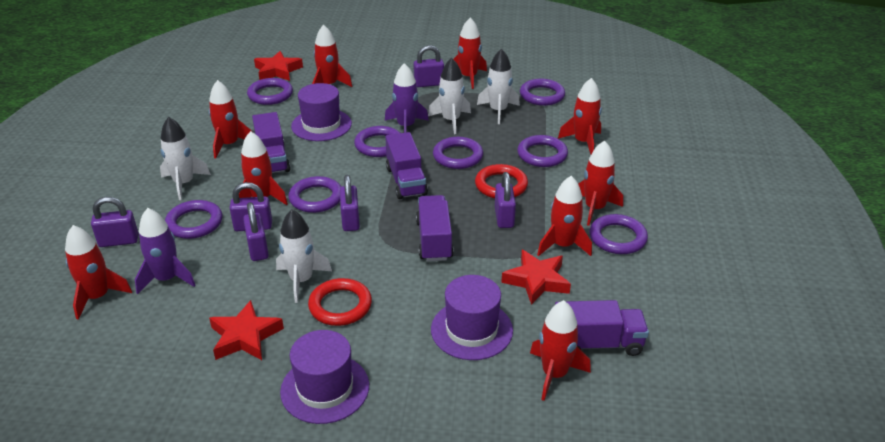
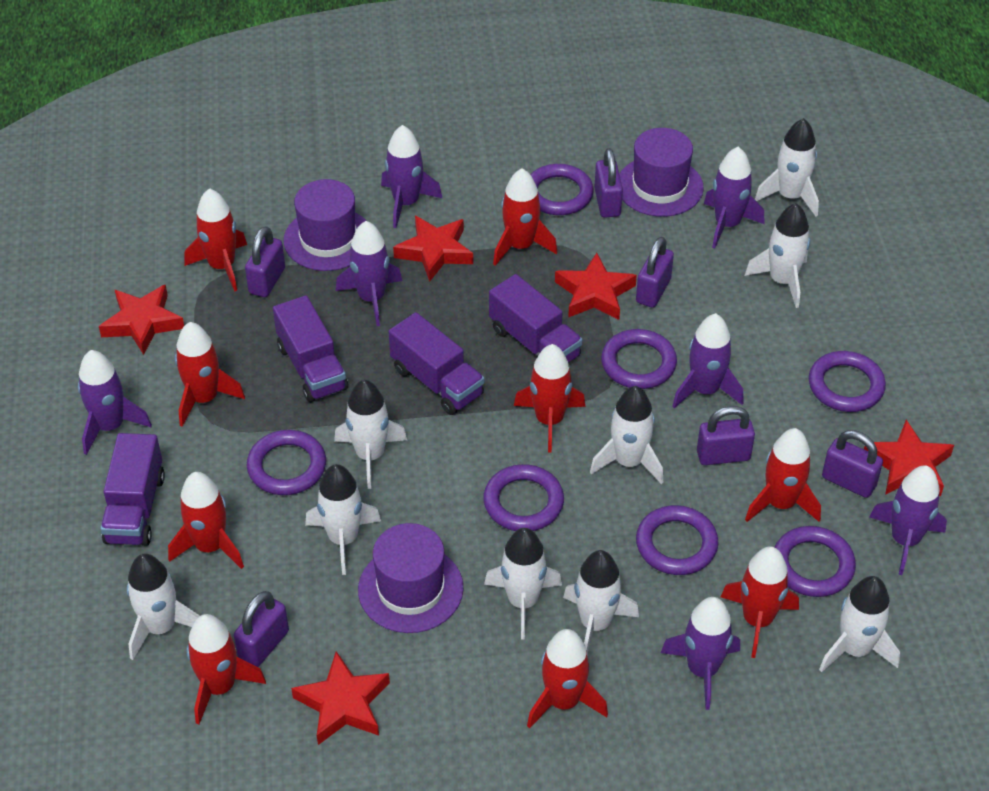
purple ring: [165,200,222,239] [247,78,293,105] [289,176,341,213] [354,126,400,157] [433,137,483,169] [517,135,568,167] [520,79,565,106] [589,214,648,254] = 8 -> [247,430,326,495] [483,464,564,531] [530,164,594,215] [601,329,677,389] [636,505,719,575] [775,526,856,597] [809,351,886,412] = 7
purple rocket: [135,208,196,294] [385,63,429,133] = 2 -> [78,350,152,455] [336,221,402,326] [381,125,442,228] [661,597,740,710] [672,313,744,409] [704,147,765,249] [870,465,947,575] = 7
red ring: [308,278,372,326] [475,164,528,198] = 2 -> none = 0
red star: [209,300,284,360] [254,51,303,81] [501,250,571,305] = 3 -> [99,284,184,355] [291,651,390,745] [393,216,473,282] [555,253,637,320] [864,420,954,496] = 5
white rocket: [160,117,211,200] [276,209,332,303] [428,58,471,134] [477,49,520,124] = 4 -> [127,554,200,660] [305,464,381,575] [334,380,407,489] [484,528,562,640] [563,550,639,653] [590,386,663,484] [744,203,810,308] [755,118,819,216] [819,576,900,672] = 9

